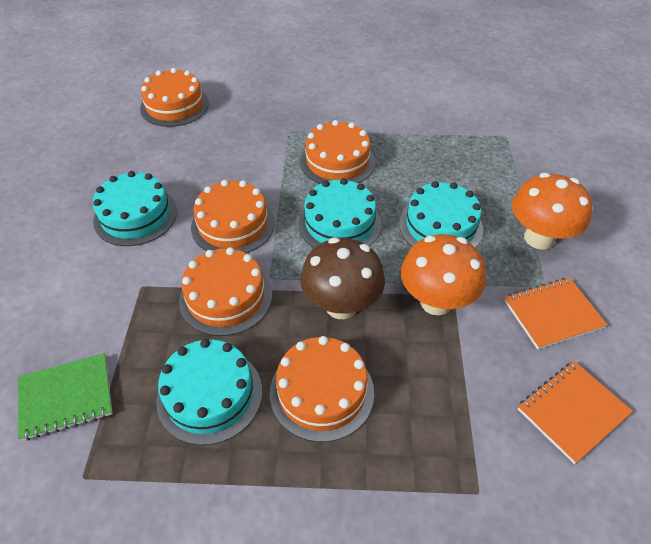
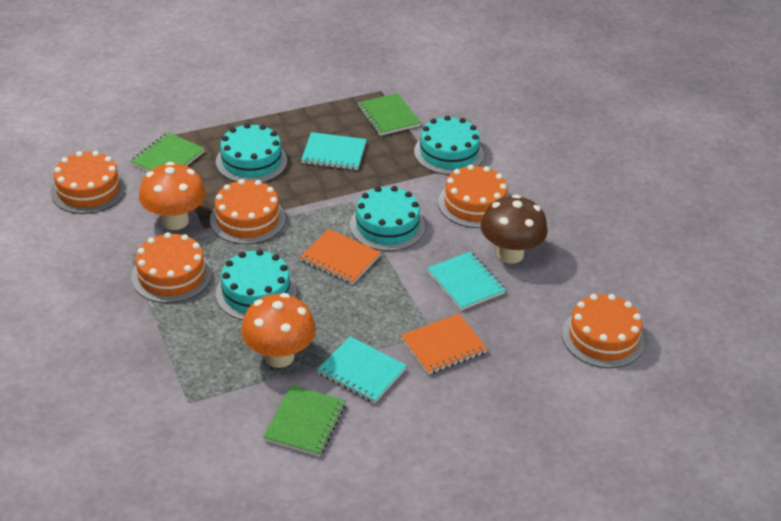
green notebook: [18,353,113,441] = 1 -> [131,132,205,172] [263,385,346,457] [358,93,421,136] = 3
turquoise notebook: none = 0 -> [301,132,367,170] [317,336,407,403] [427,251,506,310] = 3

